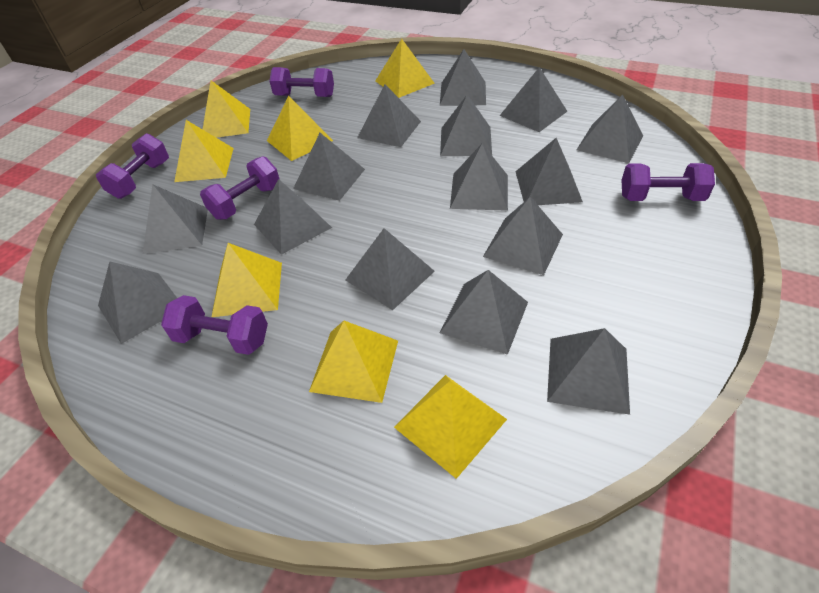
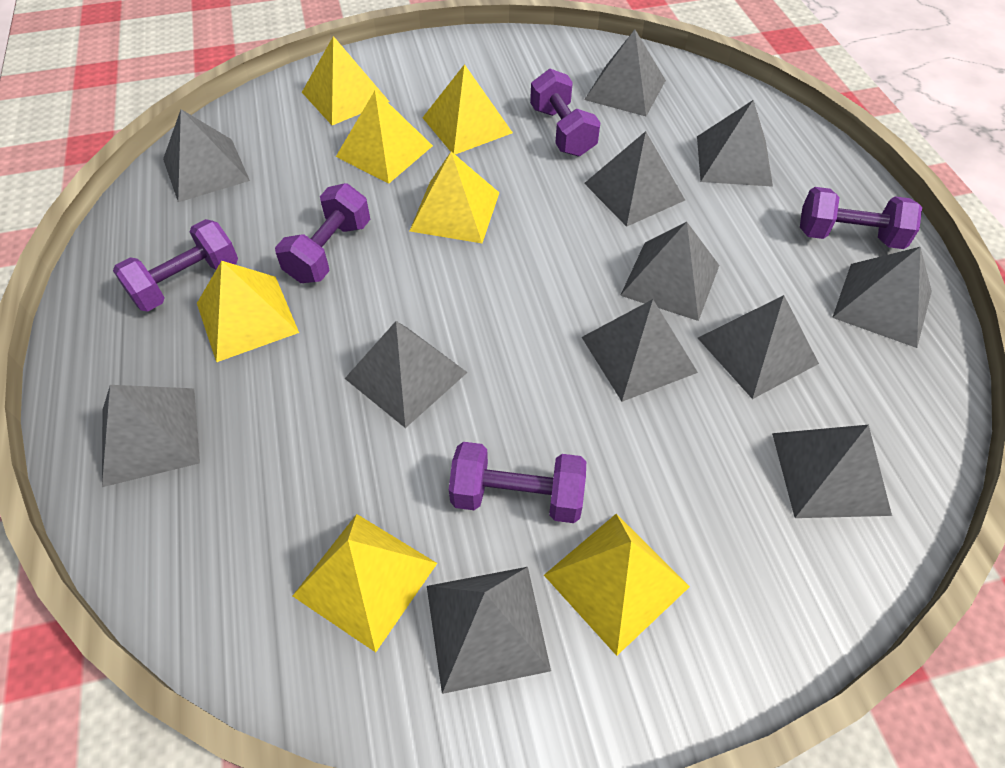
grey pyramid: [98,261,177,344] [143,184,208,254] [254,179,332,255] [293,133,365,201] [345,228,435,310] [357,84,421,147] [440,49,486,106] [440,95,492,156] [440,270,528,355] [450,144,508,211] [483,197,563,275] [500,67,568,132] [515,138,583,205] [547,328,630,415] [577,95,643,163] = 15 -> [102,385,200,487] [163,109,250,202] [345,321,468,428] [427,567,551,694] [582,299,698,402] [584,30,666,116] [584,131,685,227] [620,222,720,321] [697,100,773,187] [698,295,819,399] [772,425,892,518] [832,247,932,348] = 12

